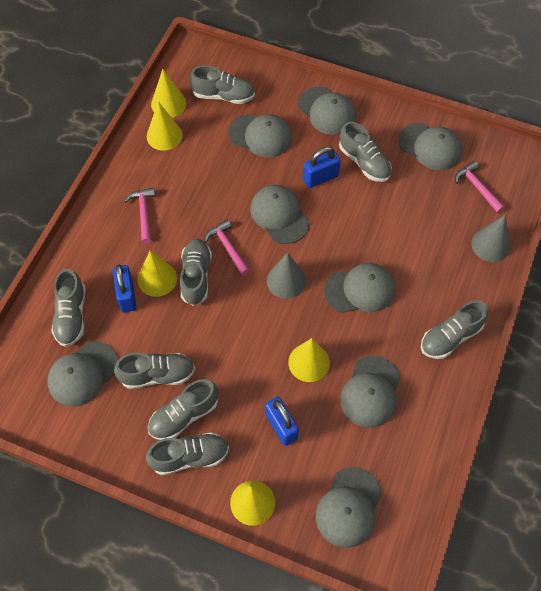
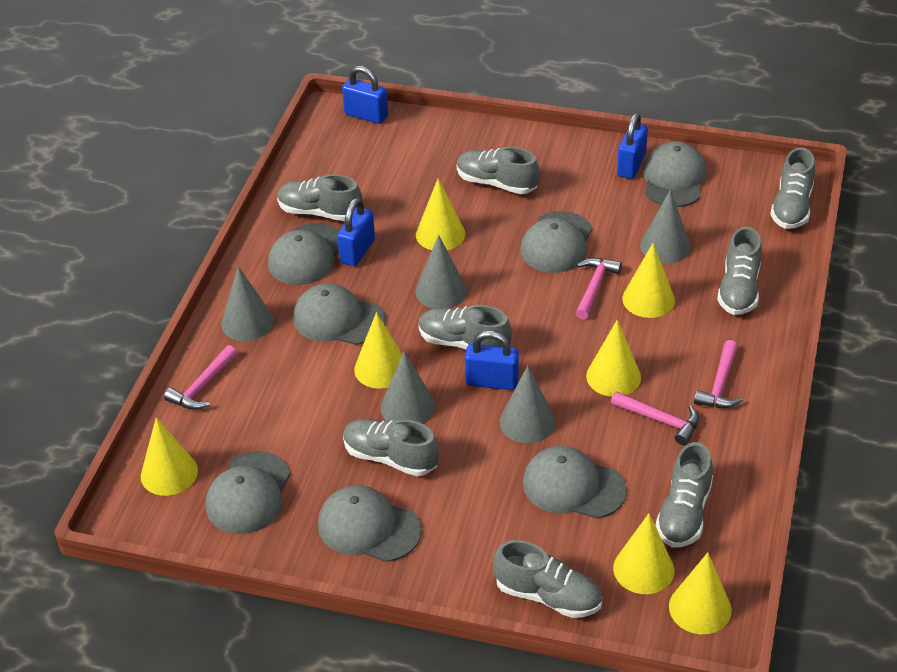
blue padlock: [113,264,137,313] [265,397,299,446] [303,147,341,188] = 3 -> [337,198,375,266] [342,66,388,124] [465,331,519,390] [617,113,648,179] = 4
grey cap: [47,341,118,407] [228,114,292,158] [250,185,310,244] [298,87,356,135] [316,467,382,548] [324,263,395,313] [340,356,401,428] [398,123,462,170] = 8 -> [206,451,291,534] [268,223,339,285] [293,283,385,345] [318,486,421,562] [520,211,592,273] [523,446,627,519] [643,142,707,207] = 7
grey cone: [267,252,306,299] [471,215,510,262] = 2 -> [221,266,274,341] [380,351,436,424] [415,235,467,309] [500,366,555,443] [640,190,691,263] = 5
pink hammer: [124,187,156,244] [204,220,250,276] [455,161,505,213] = 3 -> [164,345,237,410] [576,258,622,320] [611,391,699,445] [694,340,743,408] = 4
yellow cone: [138,251,177,297] [147,101,183,151] [151,69,186,118] [230,480,275,526] [288,338,330,382] = 5 -> [141,417,198,496] [354,312,402,389] [416,179,465,250] [586,320,641,397] [613,513,675,594] [622,243,675,318] [669,552,732,634] = 7

